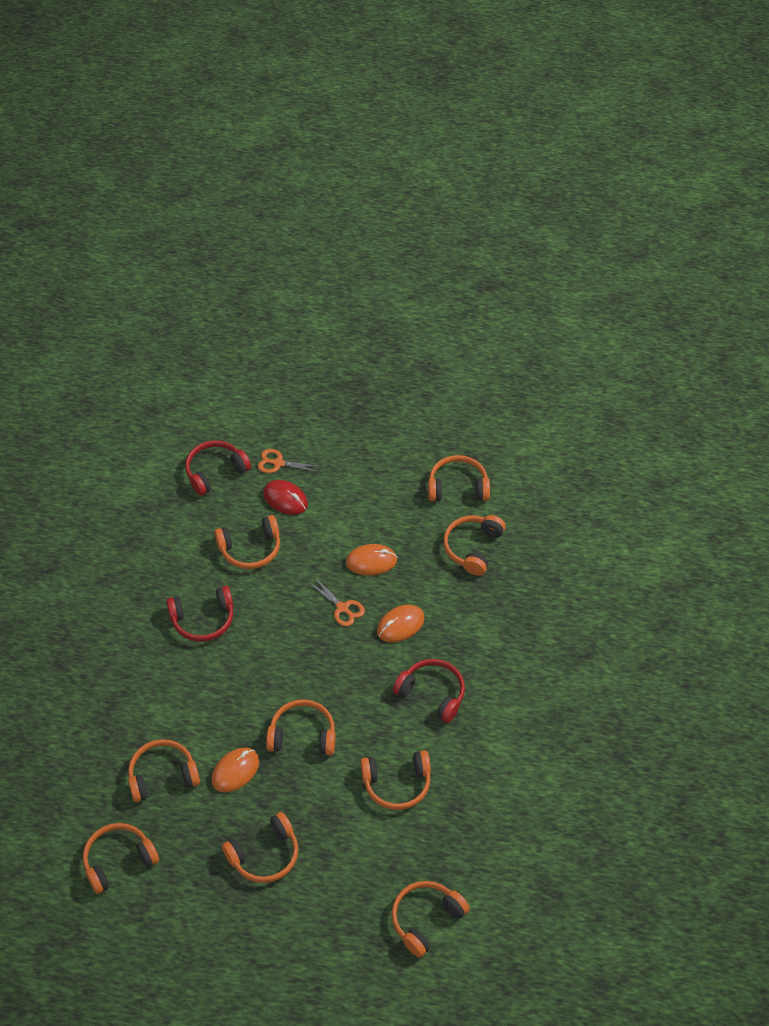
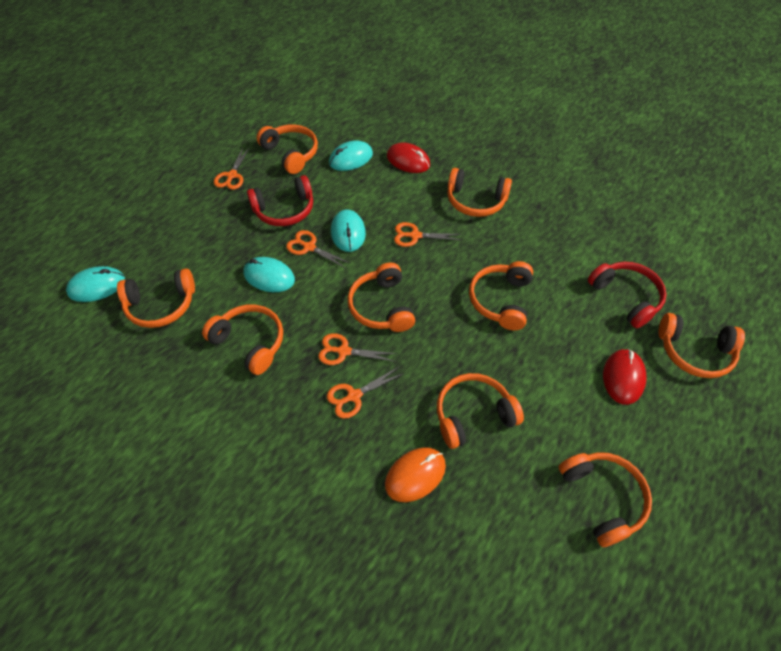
orange mouse: [212,748,259,793] [346,544,397,575] [377,605,424,642] = 3 -> [385,447,446,502] = 1
orange scissors: [258,449,322,473] [308,577,365,626] = 2 -> [214,147,250,190] [286,230,350,268] [318,333,397,365] [327,367,403,419] [394,222,462,247] = 5
red headphones: [167,586,233,642] [185,440,251,496] [393,659,465,723] = 3 -> [247,175,313,226] [588,262,666,328] = 2
red mouse: [263,480,308,515] = 1 -> [387,142,430,173] [603,349,647,405] = 2
turquoise mouse: none = 0 -> [66,266,125,302] [244,257,295,292] [329,140,373,171] [331,210,366,252] = 4

